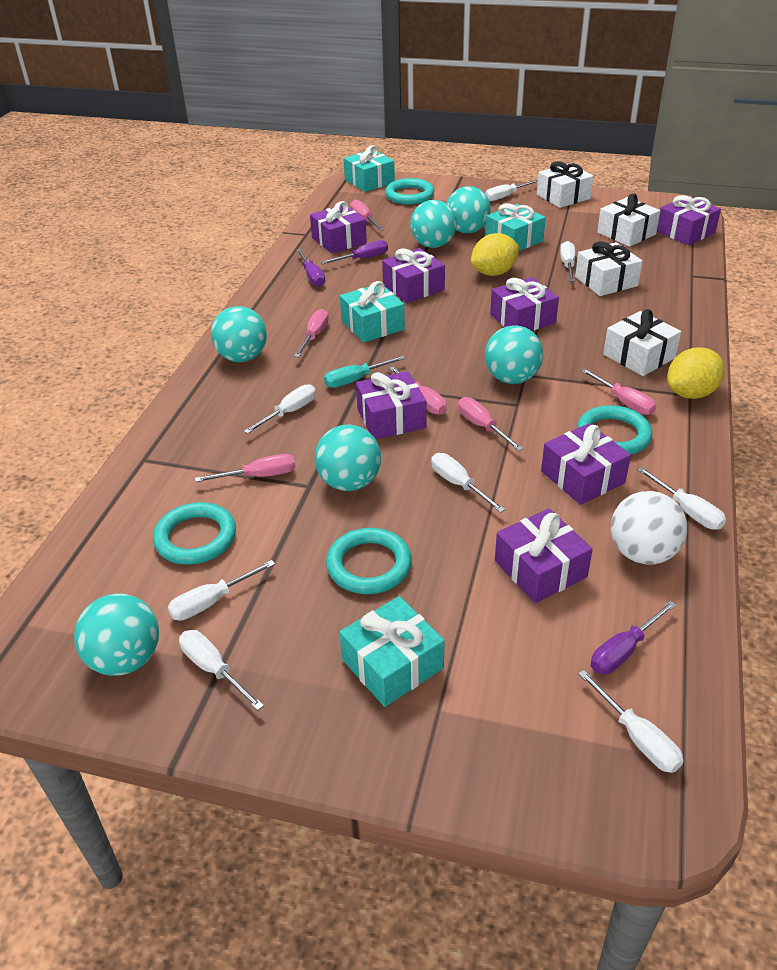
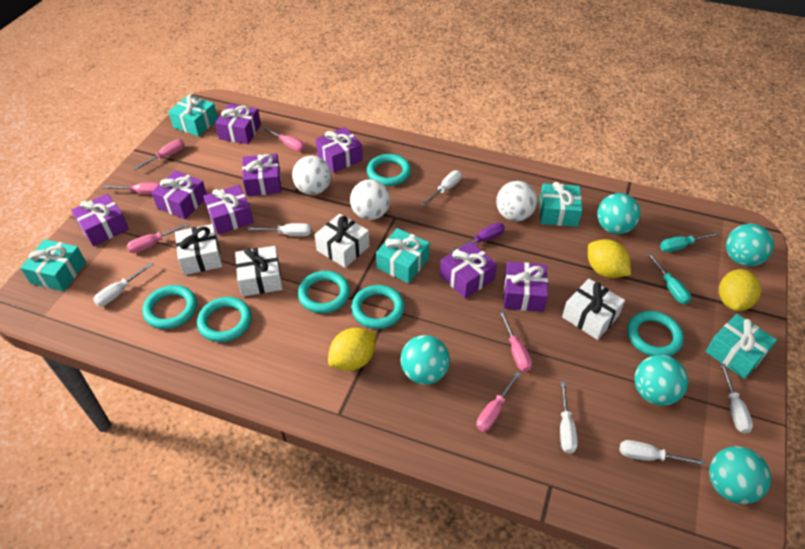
purple gift: [310,201,367,254] [356,371,426,439] [382,248,445,303] [490,277,559,331] [495,508,593,603] [541,423,631,505] [657,195,721,245] = 7 -> [71,194,129,246] [151,171,207,219] [203,185,254,235] [215,104,261,144] [242,153,281,196] [315,127,363,173] [440,242,497,299] [503,262,548,312] = 8
purple screwdriver: [296,249,325,287] [321,240,388,264] [591,600,676,674] = 3 -> [450,223,505,252] = 1
turquoise ball: [74,593,159,676] [211,306,267,362] [315,425,381,491] [410,200,457,248] [446,186,491,233] [485,325,543,384] = 6 -> [401,335,450,385] [597,193,640,234] [634,355,688,406] [709,446,771,504] [726,224,774,266] = 5
turquoise gift: [339,596,445,707] [340,281,405,343] [344,145,395,192] [485,203,546,251] = 4 -> [20,239,86,291] [168,94,218,137] [376,228,430,283] [539,182,582,227] [705,314,777,379] = 5
turquoise ring: [153,502,236,565] [326,528,412,594] [385,178,434,204] [577,405,652,455] = 4 -> [142,285,197,329] [197,297,252,342] [298,271,350,313] [351,285,405,329] [367,154,411,186] [627,311,684,356] = 6
turquoise screwdriver: [324,356,405,388] = 1 -> [647,253,691,304] [660,232,719,252] = 2
white ball: [611,491,687,564] = 1 -> [292,156,332,195] [350,179,390,220] [496,181,537,221] = 3
white screwdriver: [168,560,275,621] [179,630,264,710] [244,384,316,434] [431,453,505,513] [485,180,538,201] [560,241,575,281] [578,670,684,773] [637,467,726,530] = 8 -> [93,262,154,306] [248,223,311,236] [422,170,462,206] [560,381,578,454] [619,440,705,465] [720,364,753,433] = 6
yellow lemon: [471,233,519,276] [667,347,725,399] = 2 -> [328,328,376,371] [588,239,631,278] [719,269,761,311] = 3

